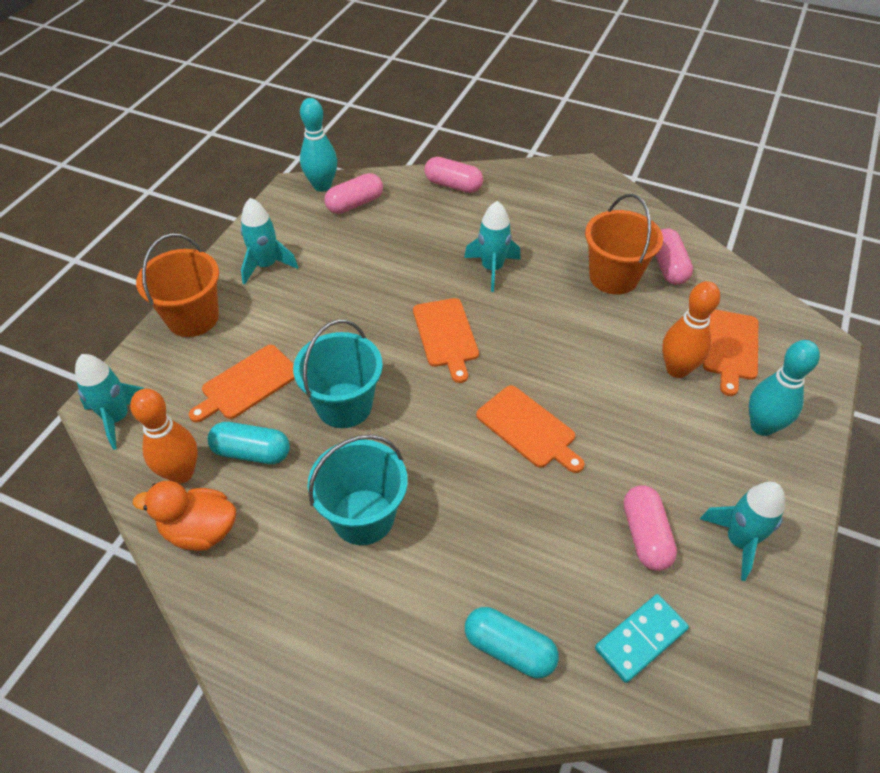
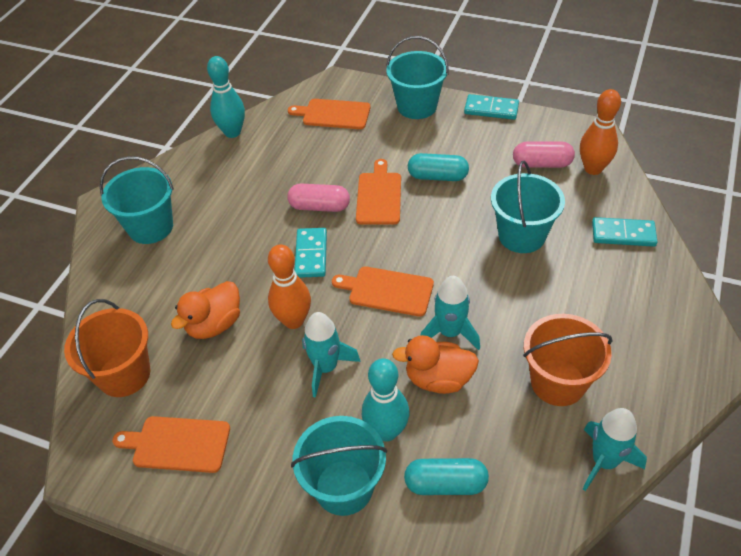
orange duck: [133,481,236,551] = 1 -> [171,281,240,339] [392,335,479,394] = 2
pink capsule: [324,173,383,214] [424,157,483,193] [624,485,677,571] [655,228,693,285] = 4 -> [287,184,350,212] [513,142,575,168] = 2
turquoise bucket: [293,319,383,428] [308,435,408,545] = 2 -> [100,156,174,244] [291,416,387,516] [386,36,449,119] [491,161,565,253] = 4
turquoise domino: [595,594,689,683] = 1 -> [294,228,327,278] [464,94,519,120] [592,217,658,247] = 3
turquoise rocket: [75,354,144,450] [241,198,298,285] [464,201,521,292] [700,482,785,581] = 4 -> [302,312,361,398] [420,276,480,350] [583,408,647,491] = 3

